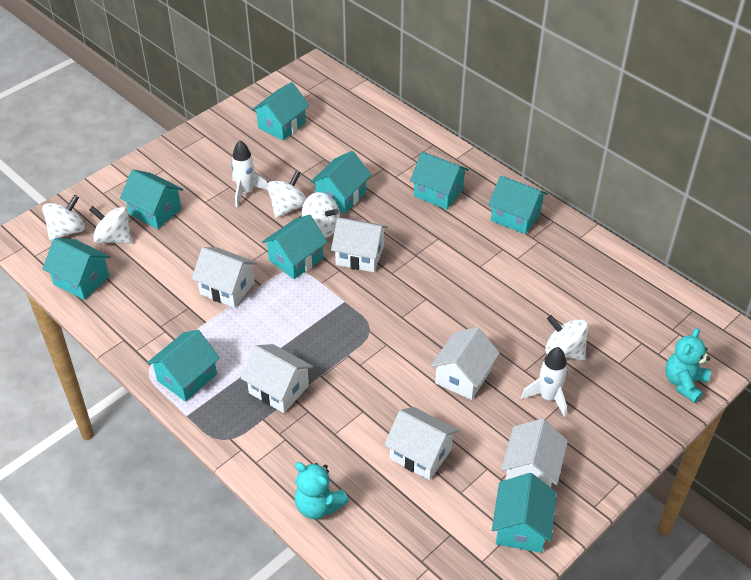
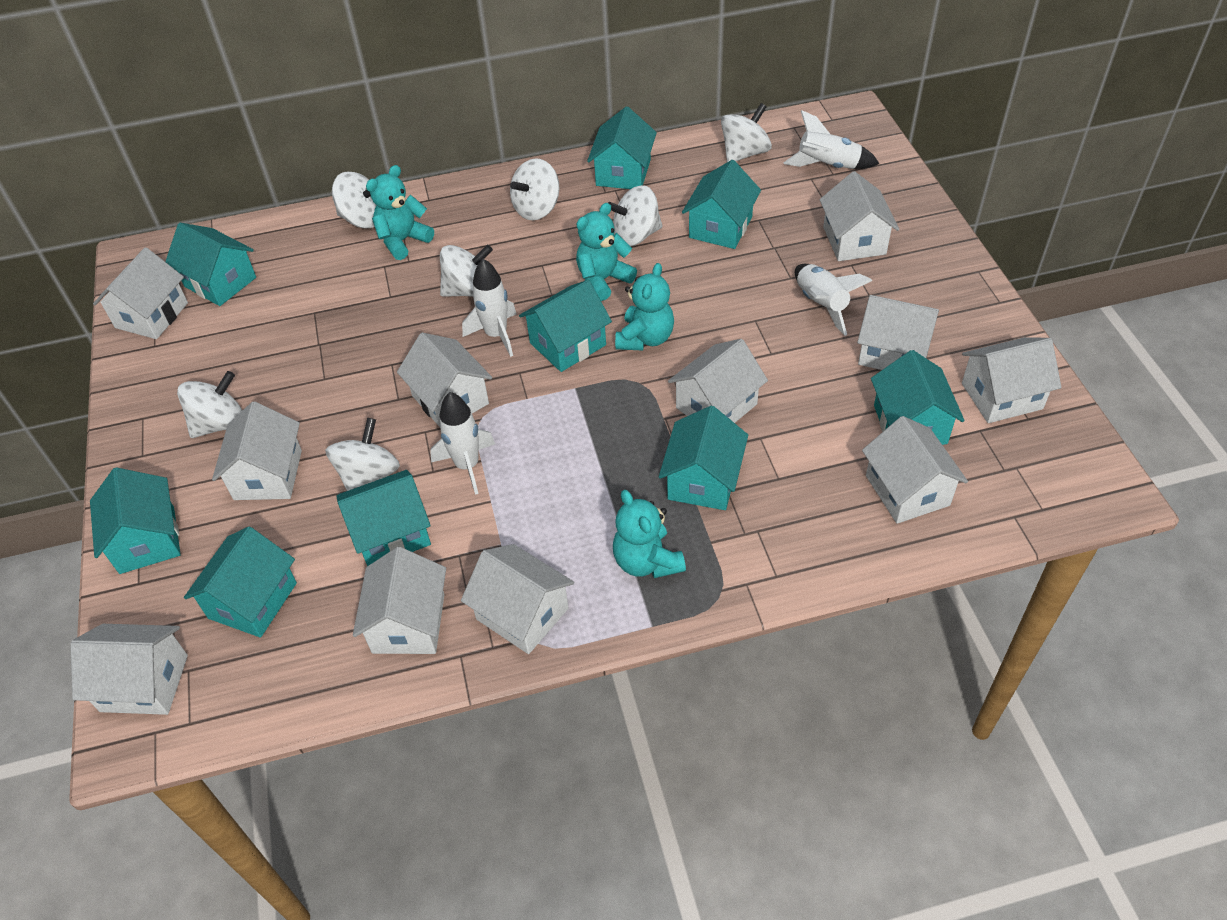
turquoise teddy bear: [295,462,349,519] [665,328,711,403] = 2 -> [366,165,434,260] [576,203,637,301] [613,490,686,578] [615,263,674,350] = 4
white house: [192,247,257,308] [241,344,313,413] [331,218,388,272] [384,407,459,480] [430,327,500,400] [501,419,568,487] = 6 -> [70,624,188,715] [93,247,188,339] [212,402,302,500] [353,547,446,654] [397,333,492,427] [461,544,574,654] [668,339,768,423] [820,171,899,261] [857,295,939,370] [862,416,968,524] [962,337,1061,423] = 11
white rocket: [231,140,268,207] [521,347,568,417] = 2 -> [430,392,495,495] [462,259,517,357] [784,110,879,169] [795,264,872,336] = 4
white spinning top: [42,195,85,241] [89,206,132,244] [267,171,307,218] [302,192,340,238] [545,315,588,360] = 5 -> [177,371,243,438] [325,418,400,491] [332,172,377,228] [440,245,493,297] [510,158,559,220] [608,185,662,246] [721,103,772,162] = 7

